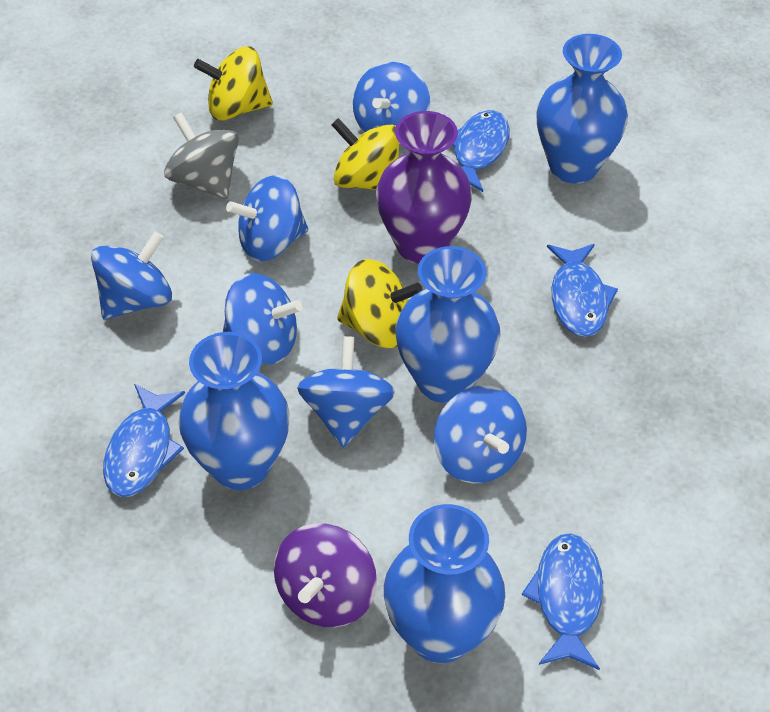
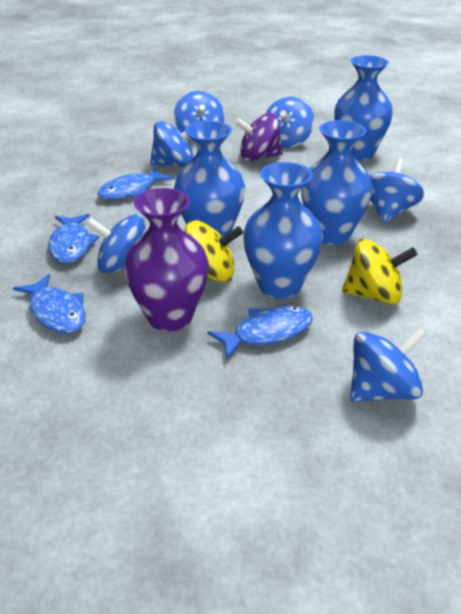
grey spinning top: [164,112,239,199] = 1 -> none = 0
yellow spinning top: [194,47,273,121] [331,118,399,190] [337,259,422,348] = 3 -> [184,220,243,282] [342,239,418,305] = 2

